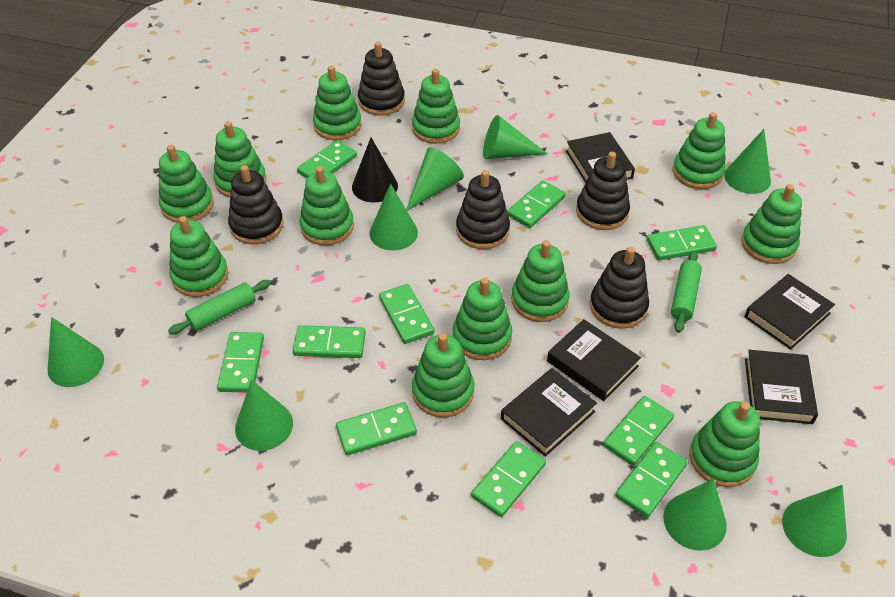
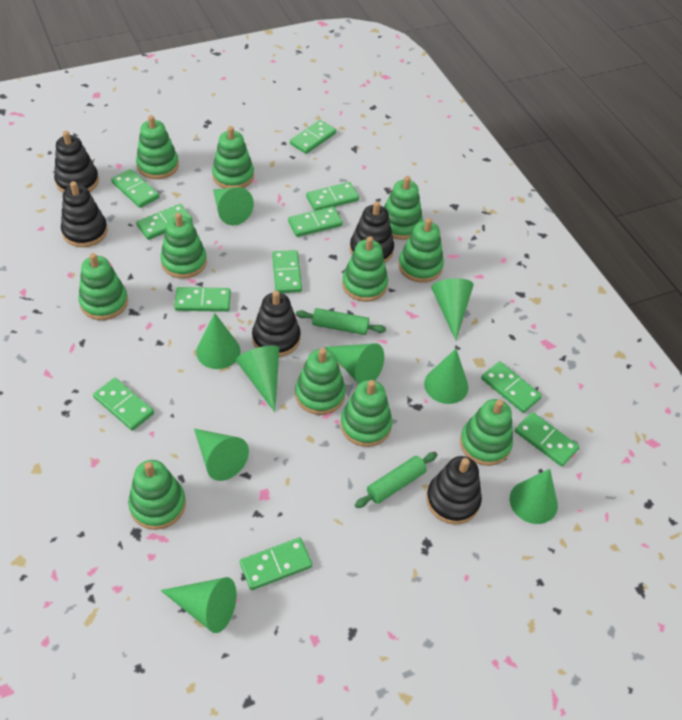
black book: [501,368,597,457] [547,319,641,401] [566,132,635,183] [745,274,835,350] [745,350,818,424] = 5 -> none = 0
black cone: [352,138,398,203] = 1 -> none = 0
green cone: [48,317,104,387] [235,380,293,451] [370,184,418,251] [406,147,464,211] [483,115,548,159] [663,478,727,551] [724,129,771,194] [782,485,847,557] = 8 -> [160,577,237,633] [194,429,249,481] [196,313,240,369] [213,187,254,225] [236,345,279,412] [325,343,384,384] [424,349,469,404] [431,278,474,340] [510,469,558,524] = 9
green domino: [217,332,264,392] [293,325,366,358] [297,140,357,178] [336,402,417,455] [379,284,435,344] [471,441,546,517] [507,180,566,228] [603,396,674,466] [615,442,688,518] [647,225,717,261] = 10 -> [93,378,154,431] [111,169,159,208] [136,204,193,240] [174,287,231,312] [240,537,312,590] [272,250,302,293] [288,206,343,237] [290,120,336,154] [306,182,359,211] [481,361,542,413] [515,412,579,467] = 11
green stacking toy: [159,145,214,223] [169,216,228,297] [213,121,266,198] [299,166,354,245] [313,66,362,140] [412,69,460,144] [412,333,474,418] [453,277,512,360] [511,240,570,322] [673,112,726,189] [689,401,760,487] [741,184,802,264] = 12 -> [78,253,128,320] [128,460,186,530] [136,115,179,179] [160,213,207,279] [212,126,254,188] [295,348,346,415] [340,380,392,447] [342,236,388,302] [384,176,423,240] [398,218,444,283] [460,399,513,466] = 11

